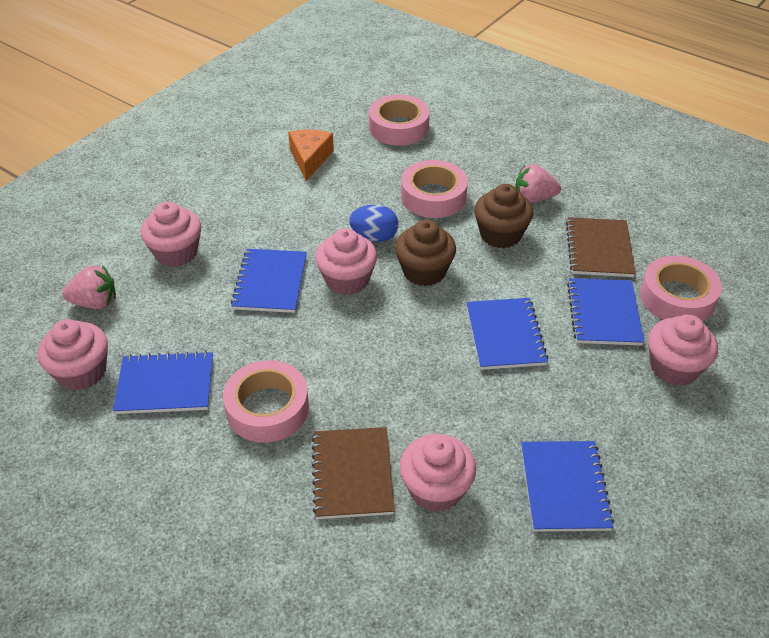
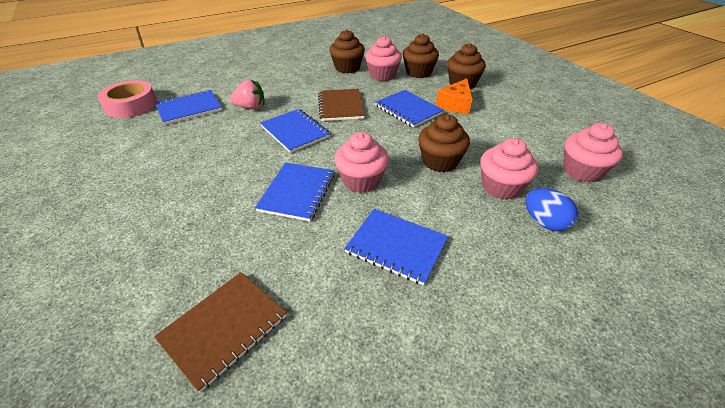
brown cupcake: [395,220,456,286] [475,184,533,248] = 2 -> [329,29,365,73] [403,34,439,78] [418,114,470,172] [447,43,486,89] = 4
pink cupcake: [37,319,108,391] [141,201,201,267] [315,228,377,295] [400,434,476,512] [648,315,718,385] = 5 -> [334,132,389,193] [365,36,402,81] [480,138,538,200] [563,123,623,183] = 4
pink strawberry: [62,265,116,309] [516,164,561,203] = 2 -> [230,80,264,109] = 1
pink tape: [223,360,309,443] [369,94,429,146] [401,160,468,218] [640,256,722,322] = 4 -> [97,80,157,118] = 1

